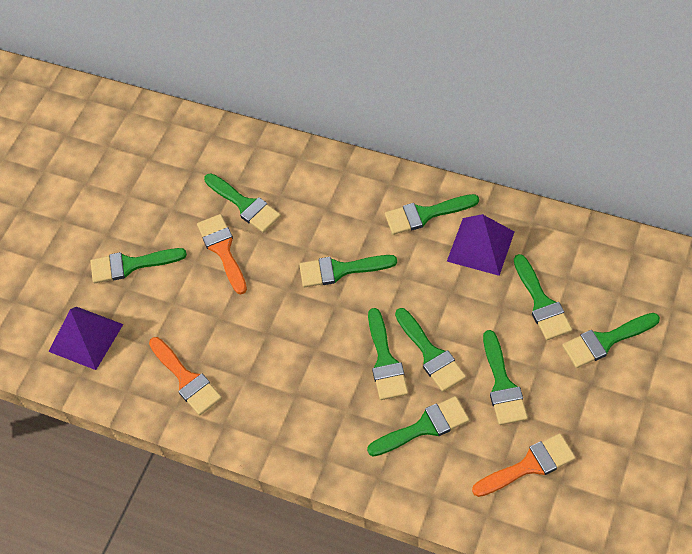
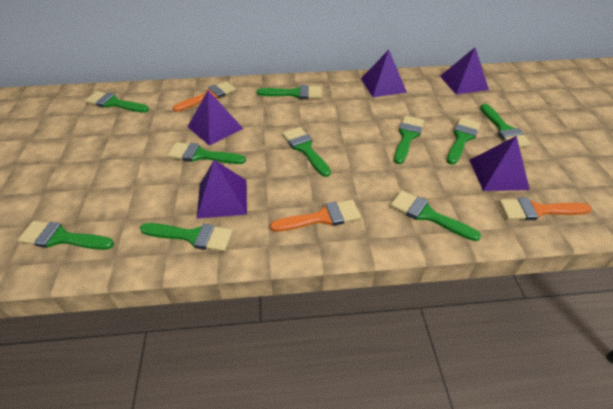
purple pyramid: [48,307,123,370] [447,214,514,276] = 2 -> [188,90,244,146] [197,160,247,219] [361,50,407,97] [440,48,489,95] [469,136,530,191] = 5

